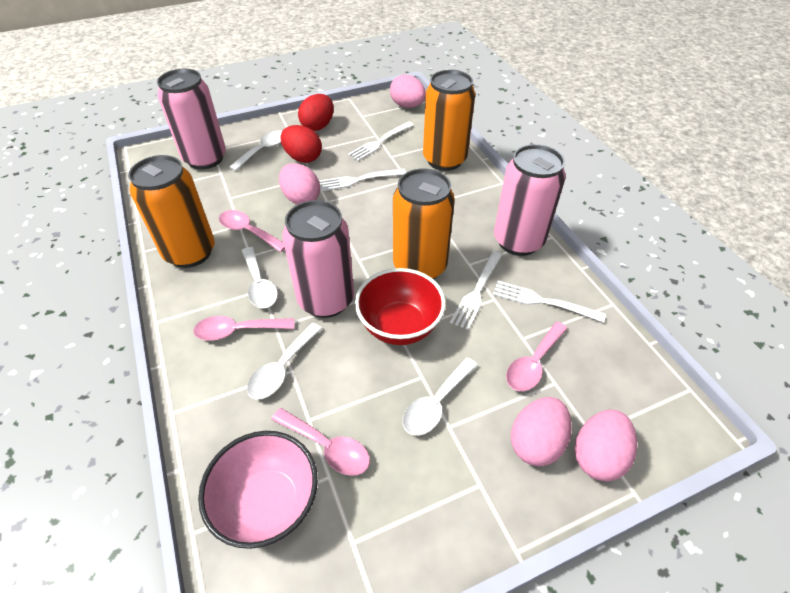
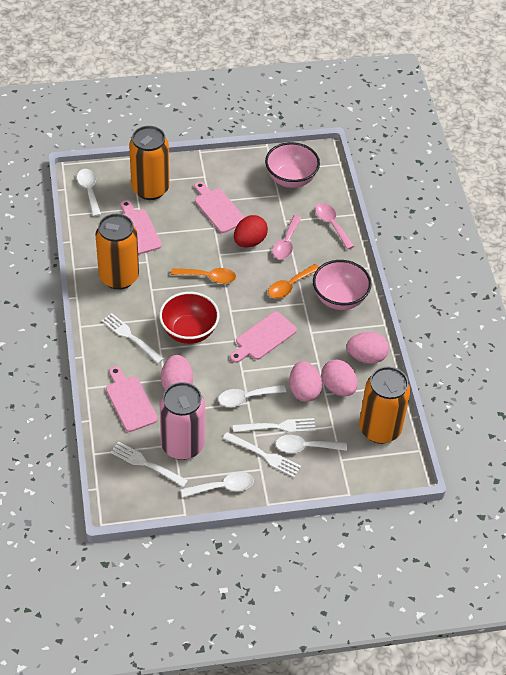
orange spoon: none = 0 -> [171,268,236,284] [268,264,319,299] = 2
pink bowl: [198,431,318,549] = 1 -> [265,142,320,188] [313,260,372,310] = 2
pink can: [157,69,226,170] [282,200,354,318] [494,144,566,256] = 3 -> [160,382,205,460] = 1
pink cutting board: none = 0 -> [106,366,158,432] [121,200,162,255] [194,182,245,233] [230,312,297,363] = 4
pink spoon: [193,316,294,341] [219,210,285,252] [271,408,370,476] [506,321,568,391] = 4 -> [272,215,301,259] [315,203,354,249] = 2
red egg: [280,125,322,163] [298,94,334,131] = 2 -> [234,215,268,248] = 1

